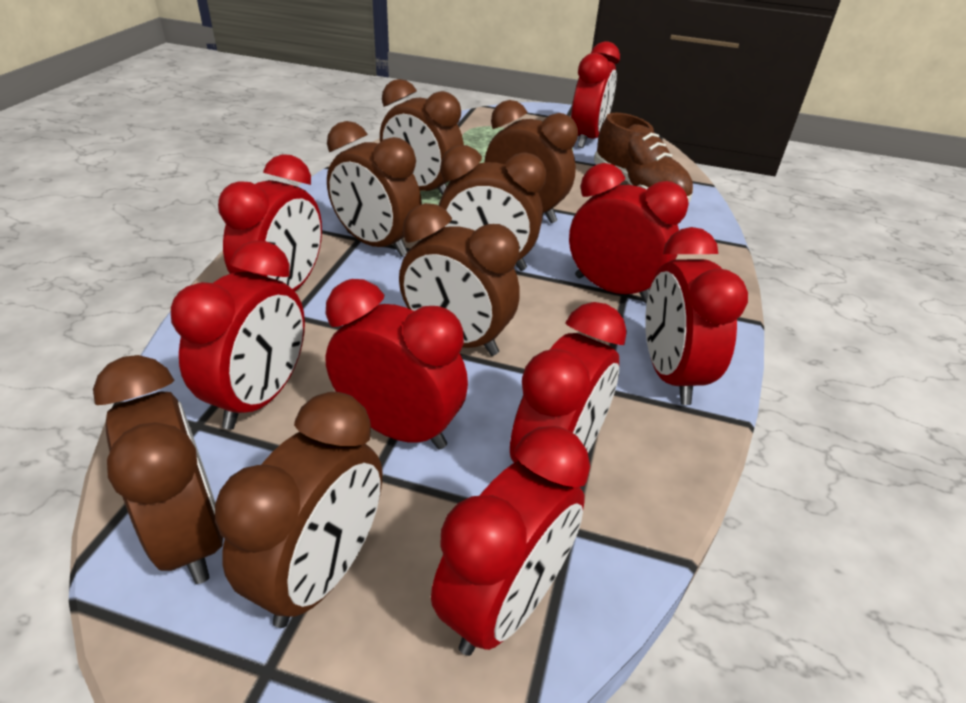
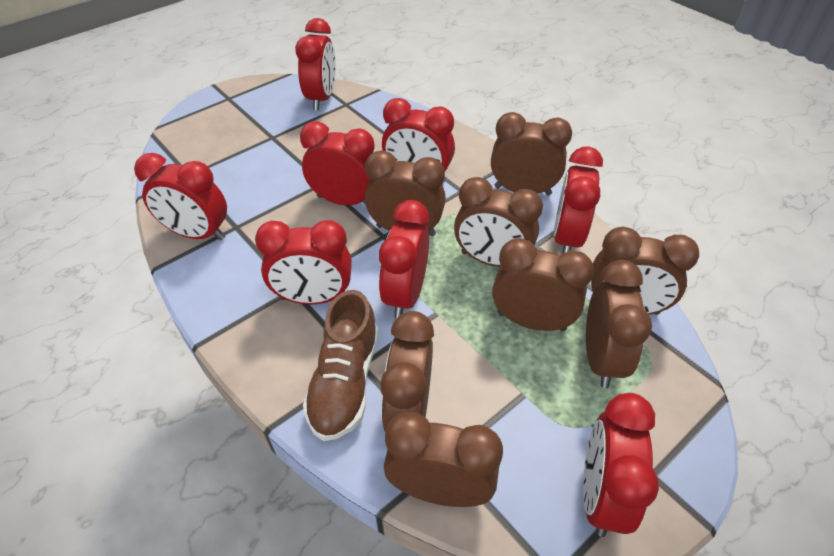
brown clock: [93,355,223,584] [215,392,382,628] [327,121,422,256] [380,79,464,195] [399,203,520,356] [439,145,546,271] [485,100,578,223] = 7 -> [365,150,446,236] [380,311,434,431] [384,412,503,507] [454,177,543,267] [491,112,572,196] [492,238,594,332] [586,260,652,388] [591,227,699,315] = 8

